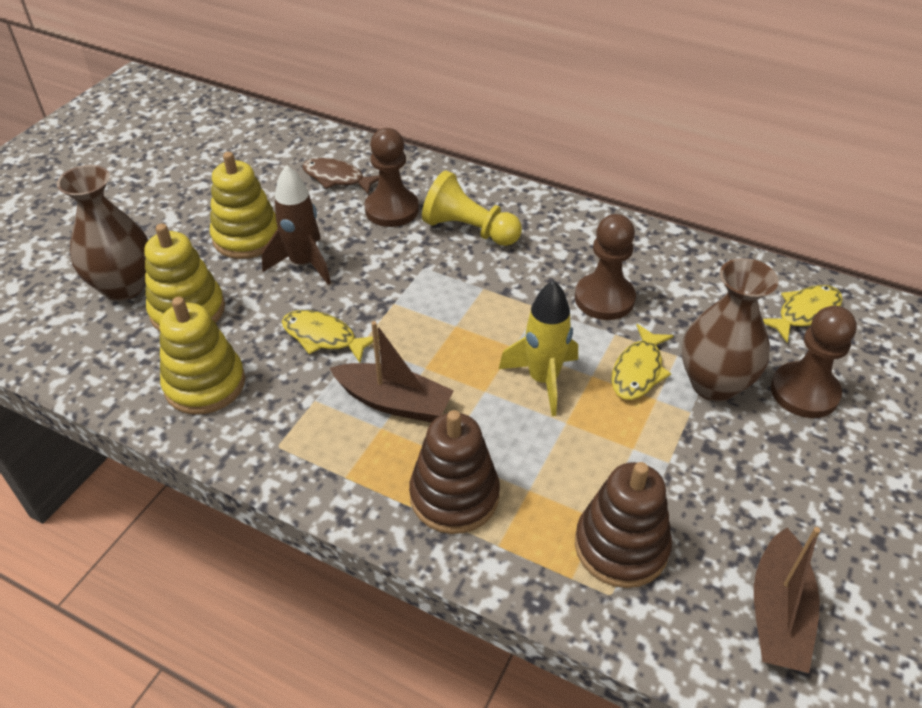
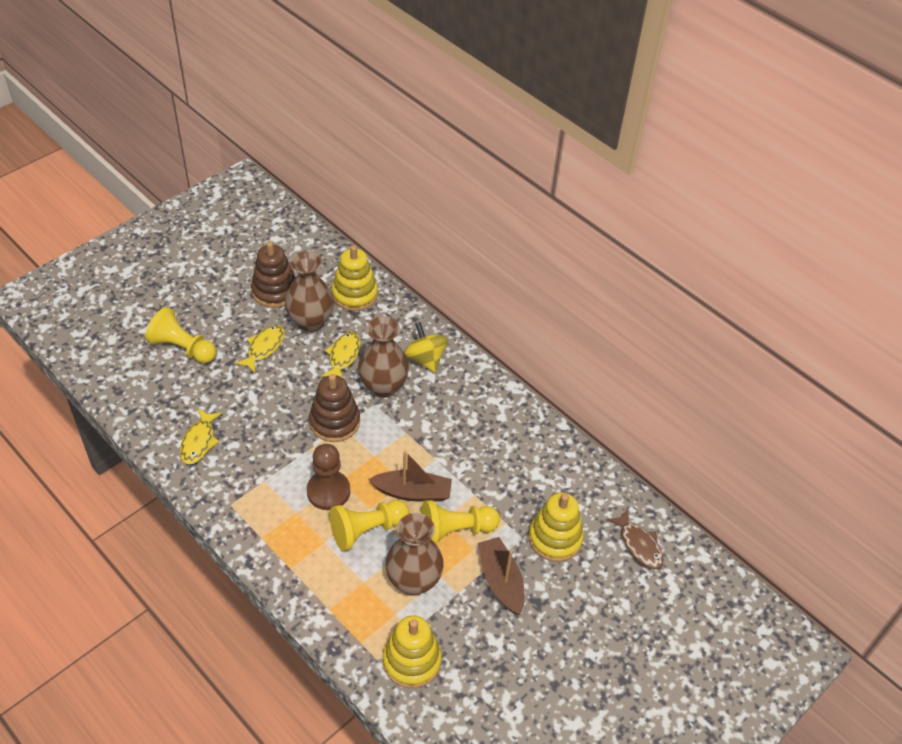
brown pawn: [364,128,419,227] [575,214,636,320] [771,306,857,418] = 3 -> [307,444,350,510] = 1
brown rocket: [262,165,331,285] = 1 -> none = 0
brown vase: [57,165,148,301] [682,258,778,402] = 2 -> [285,251,334,332] [358,316,409,398] [385,513,444,596] = 3
yellow pawn: [422,170,522,246] = 1 -> [145,307,216,363] [330,500,410,551] [421,500,500,544] = 3
yellow rocket: [499,280,578,416] = 1 -> none = 0
yellow spinning top: none = 0 -> [404,322,448,373] = 1

